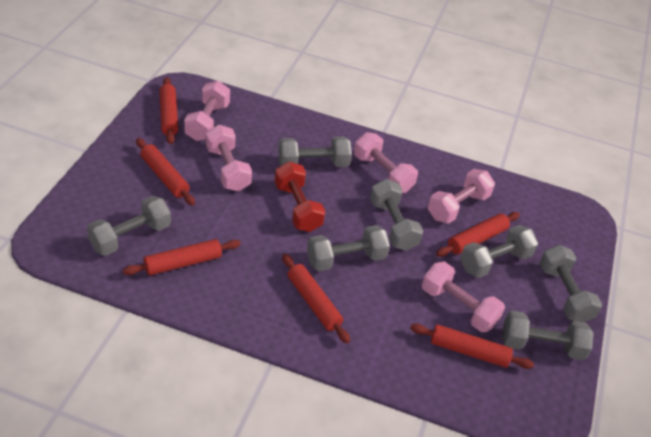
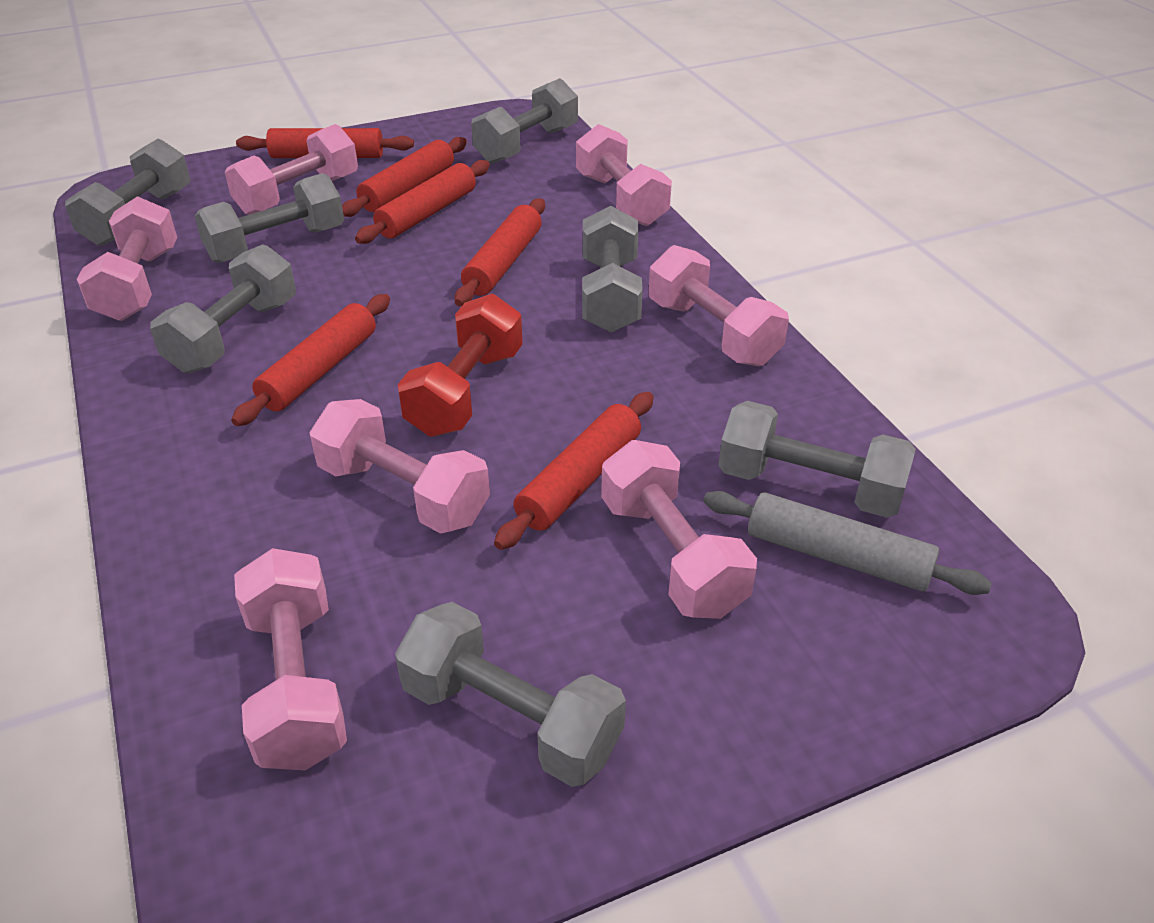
grey rolling pin: none = 0 -> [703,491,992,595] = 1
pink dumbbell: [184,81,230,141] [206,125,252,192] [354,132,418,193] [422,261,505,332] [428,169,495,224] = 5 -> [77,196,177,321] [225,124,358,215] [234,548,347,770] [309,399,490,534] [576,124,672,226] [601,440,757,619] [649,245,789,366] = 7

